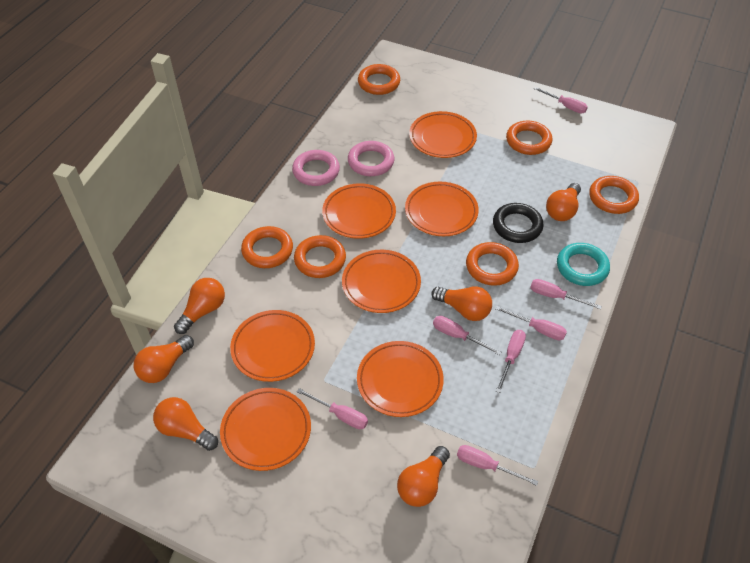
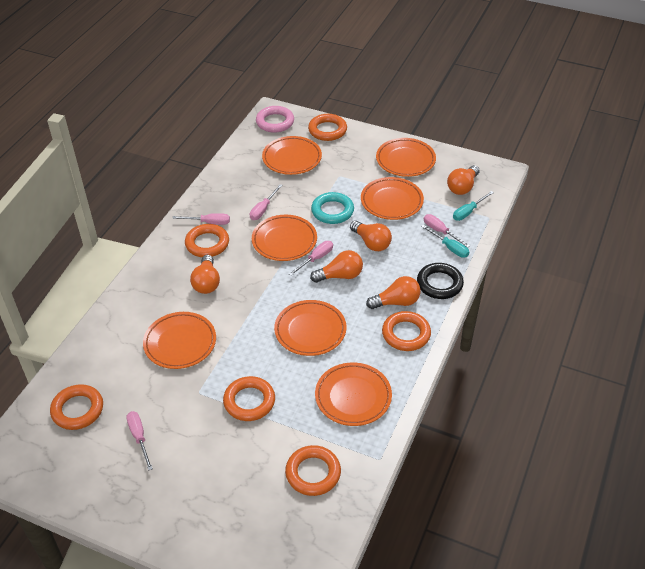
orange light bulb: [134,335,194,383] [153,397,218,451] [174,278,225,334] [397,446,450,507] [431,287,492,321] [546,183,581,221] = 6 -> [190,255,220,294] [310,250,363,283] [350,221,392,251] [366,276,421,309] [447,165,480,195] = 5
pink ring: [292,150,340,186] [348,141,395,176] = 2 -> [256,106,294,133] = 1
pink screwdriver: [297,388,368,429] [433,316,501,355] [457,445,539,486] [495,306,567,340] [496,330,526,393] [530,279,602,310] [534,87,588,113] = 7 -> [126,411,153,471] [172,213,230,225] [250,184,282,220] [289,241,333,276] [424,214,470,248] = 5
turquoise screwdriver: none = 0 -> [421,225,469,258] [453,191,494,221] = 2

